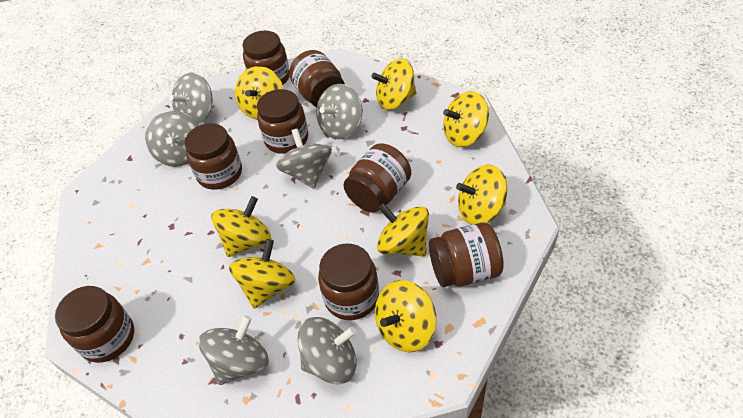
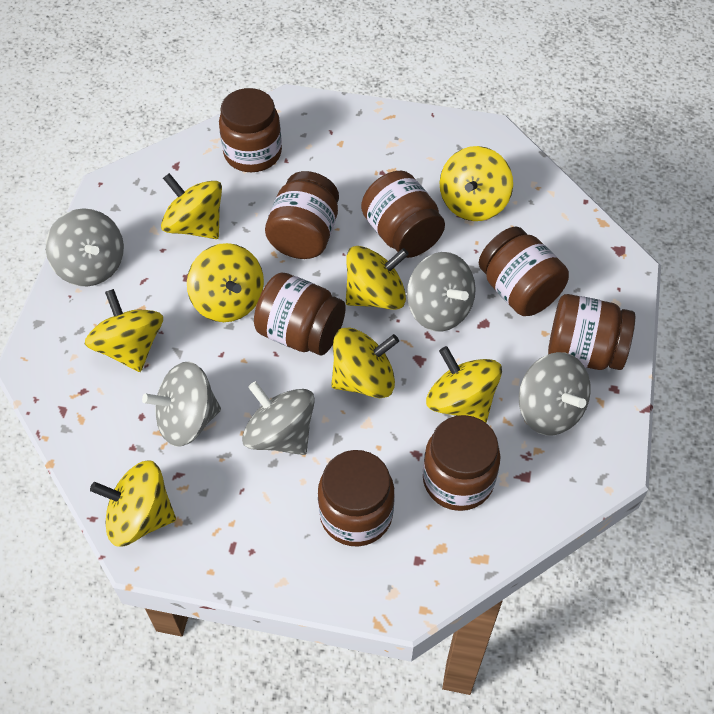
grey spinning top: [145,111,199,167] [169,73,213,124] [199,315,269,385] [276,128,332,189] [298,317,356,384] [316,84,363,139] = 6 -> [46,208,124,287] [142,361,221,447] [242,381,315,455] [407,252,476,332] [519,352,591,436] = 5

